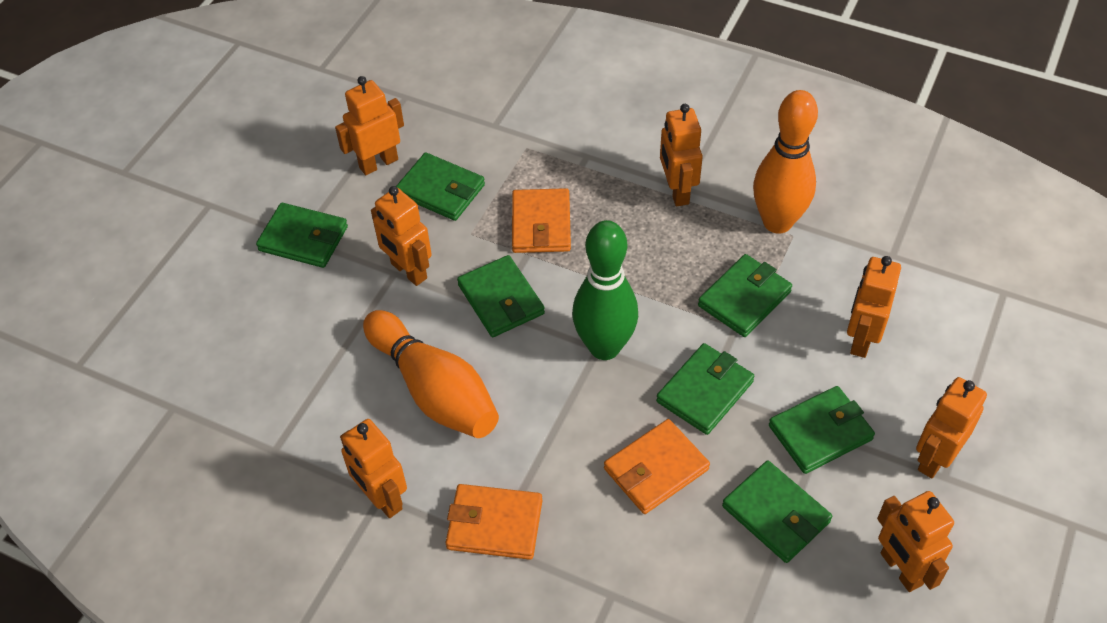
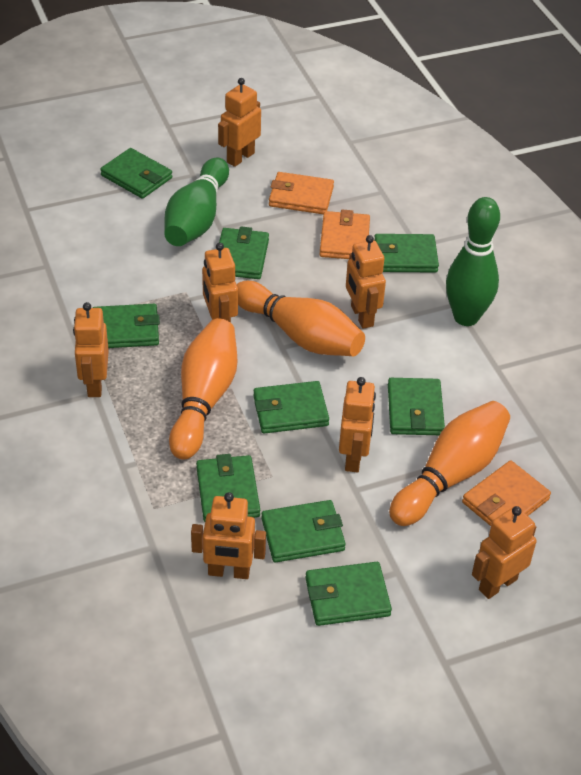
green bowling pin: [572,220,638,360] = 1 -> [164,158,229,246] [446,197,500,326] = 2
green wallet: [256,203,348,268] [396,152,485,221] [457,255,545,337] [656,343,754,435] [698,254,792,337] [722,461,832,563] [769,386,875,474] = 7 -> [93,304,160,348] [100,148,172,199] [196,454,260,522] [219,227,269,279] [253,381,329,434] [261,500,346,563] [306,562,392,626] [374,234,439,272] [388,378,445,435] = 9
orange bowling pin: [363,310,499,438] [753,90,818,234] = 2 -> [169,318,237,460] [237,281,365,356] [389,401,510,526] = 3

